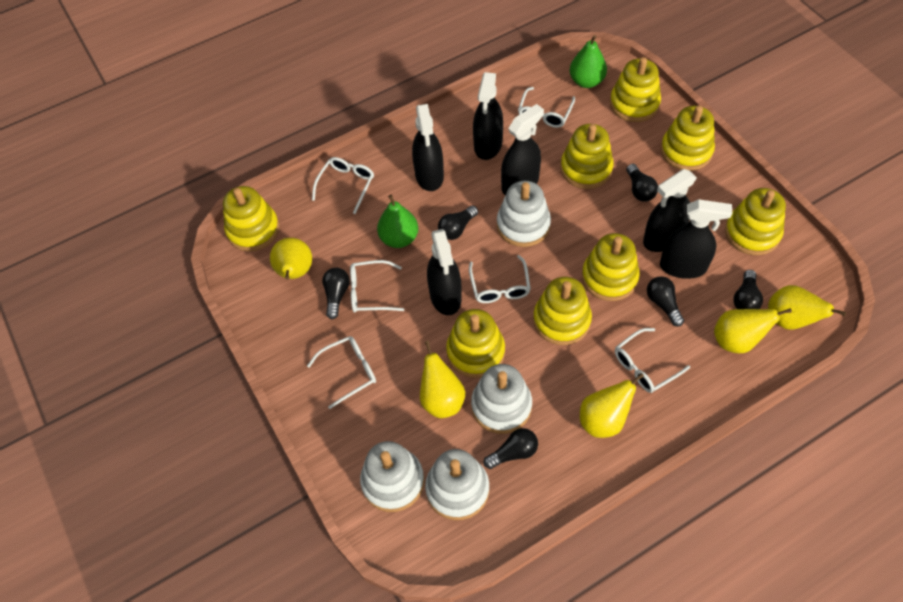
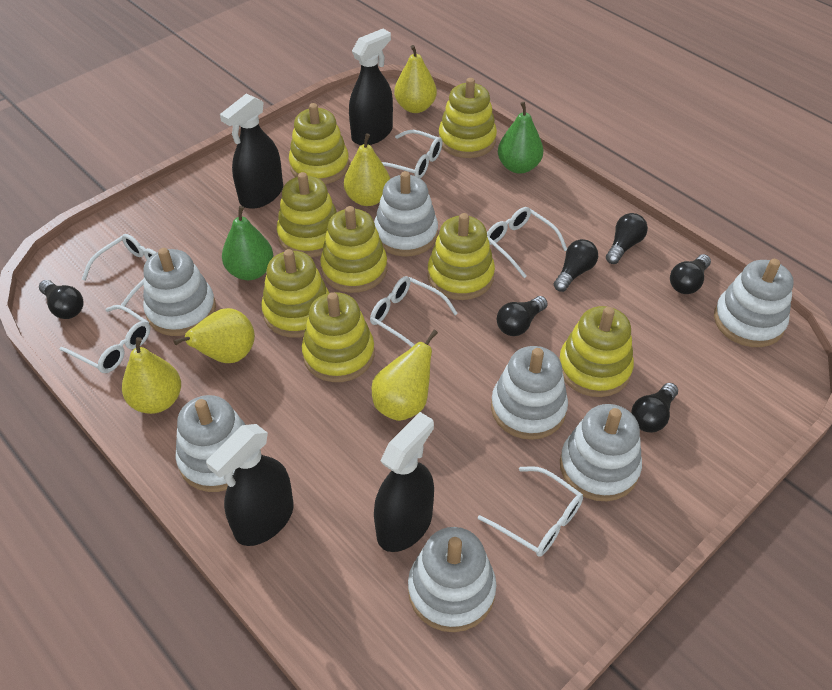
black spray bottle: [412,104,444,191] [427,229,462,315] [473,72,503,160] [501,104,544,196] [643,169,697,252] [660,199,732,279] = 6 -> [206,424,294,546] [220,94,283,209] [349,29,393,145] [374,412,434,552] = 4
white stacking toy: [360,441,424,512] [425,449,489,520] [471,364,532,434] [497,181,551,247] = 4 -> [143,248,216,336] [176,395,246,492] [374,171,438,257] [408,527,496,632] [491,346,568,440] [560,404,642,501] [714,259,794,347] = 7

